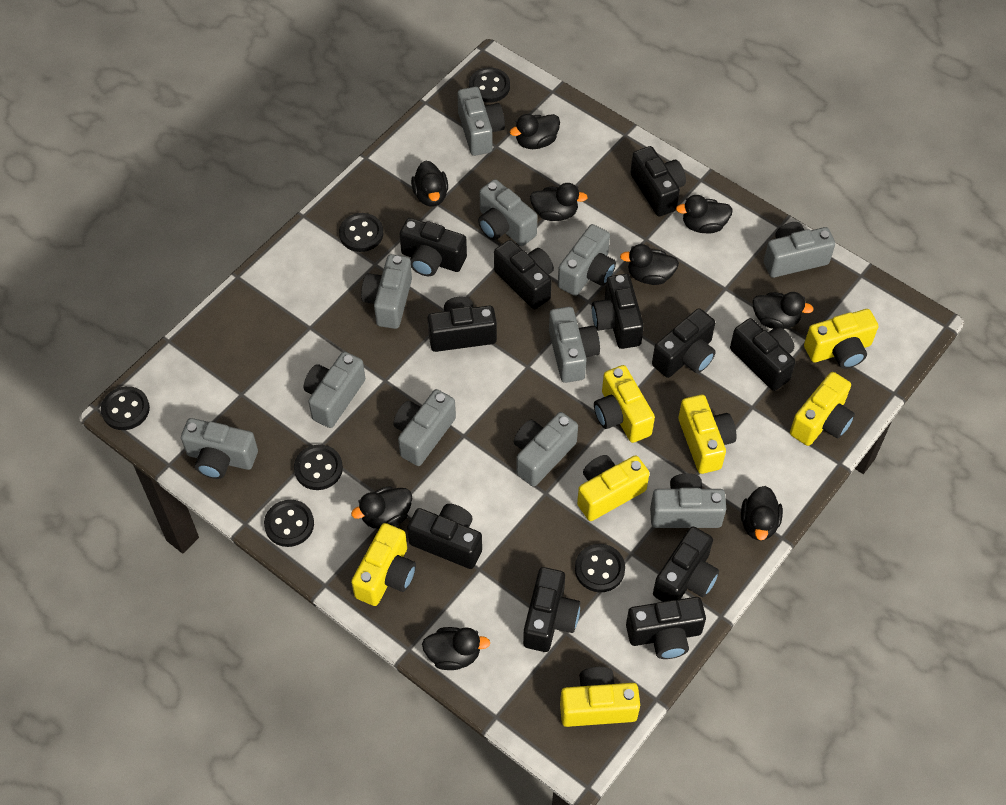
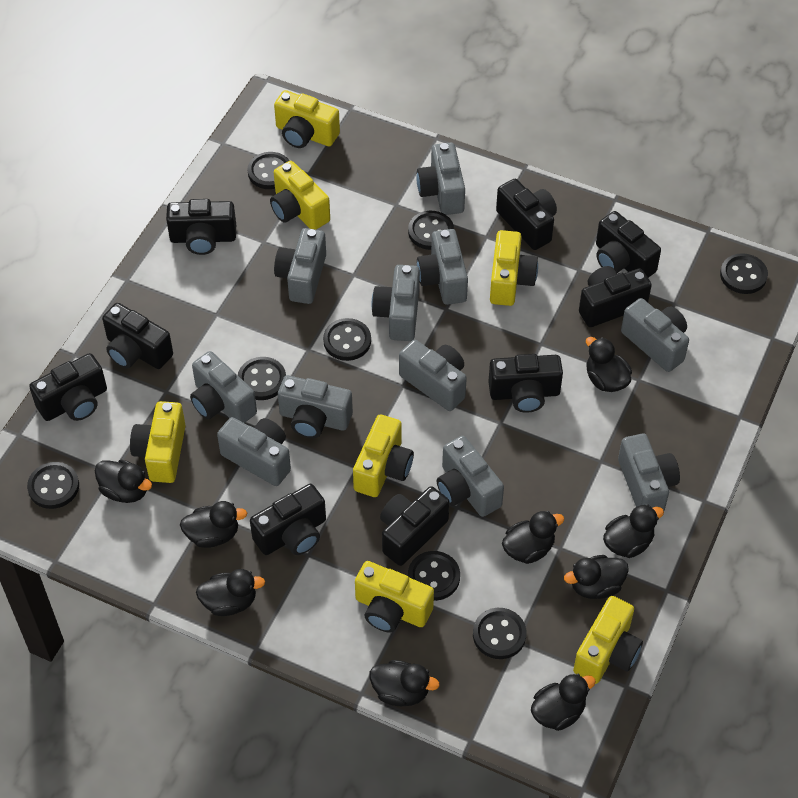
black button: [101,386,150,430] [264,500,314,547] [294,445,343,490] [339,213,383,252] [469,67,510,102] [575,544,625,592] = 6 -> [27,462,79,509] [238,357,286,400] [247,152,290,189] [323,318,371,361] [408,211,454,250] [408,551,460,601] [473,608,526,659] [720,253,768,294] = 8
black camera: [400,218,467,276] [407,504,482,569] [427,296,497,352] [494,240,554,310] [523,567,580,652] [592,274,644,349] [626,597,706,659] [630,146,686,217] [652,308,716,378] [653,526,719,602] [730,318,796,391] = 11 -> [29,353,107,421] [102,303,173,369] [166,199,236,255] [250,484,326,555] [380,486,449,566] [488,354,563,413] [496,179,557,250] [579,266,652,327] [596,211,661,278] = 9

